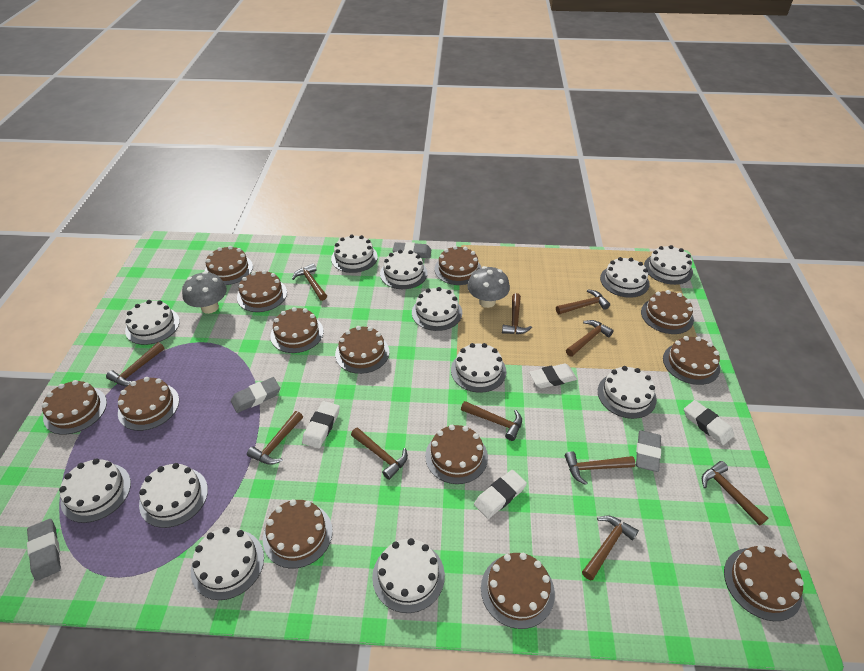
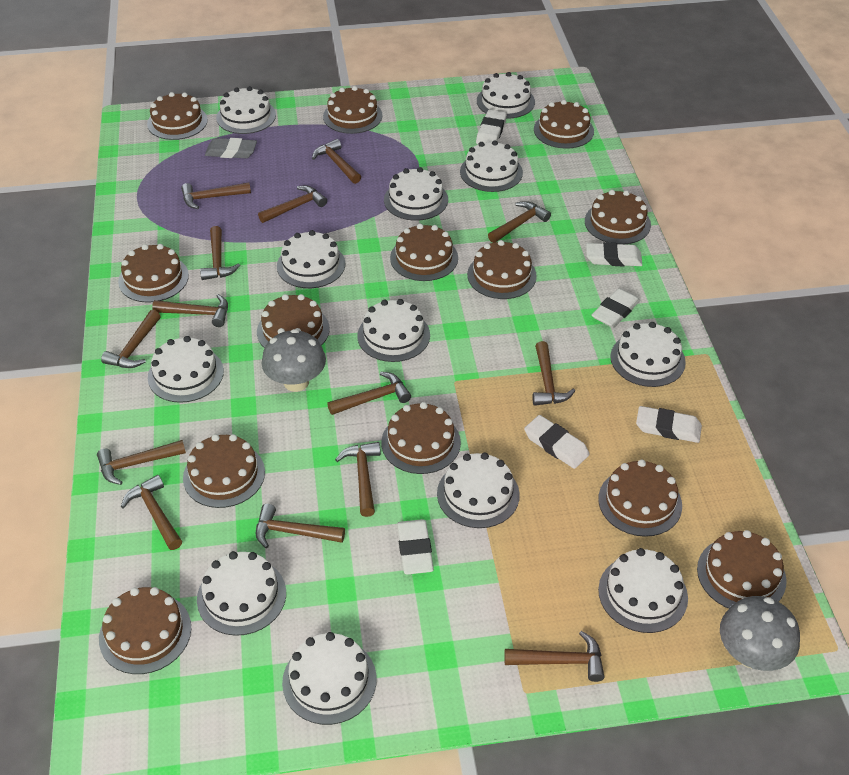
brown hammer: [106,342,165,386] [247,411,303,465] [292,263,327,301] [351,427,408,480] [461,401,522,441] [502,293,532,334] [556,289,610,314] [565,451,635,485] [566,320,614,357] [582,516,639,581] [702,461,768,526] = 11 -> [97,440,186,485] [101,310,161,368] [121,475,182,550] [152,294,228,327] [181,183,251,209] [200,226,240,280] [256,504,345,548] [258,186,327,223] [312,139,361,184] [327,372,411,415] [335,442,380,517] [488,201,551,243] [504,631,604,682] [532,341,575,406] = 14
grey eraser: [27,519,61,581] [231,377,280,413] [393,242,431,258] [636,430,661,472] = 4 -> [205,138,257,158] = 1
white eraser: [302,401,340,448] [474,470,527,519] [529,363,577,388] [684,400,734,445] = 4 -> [397,519,434,575] [476,110,507,144] [524,415,590,469] [586,242,642,266] [591,288,640,328] [636,406,702,443] = 6

